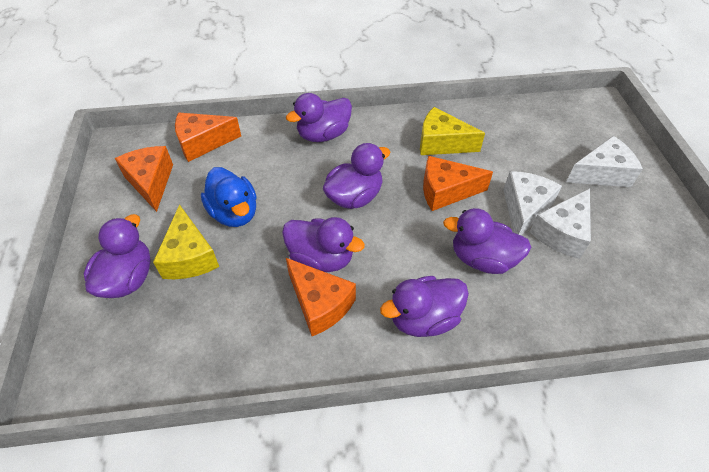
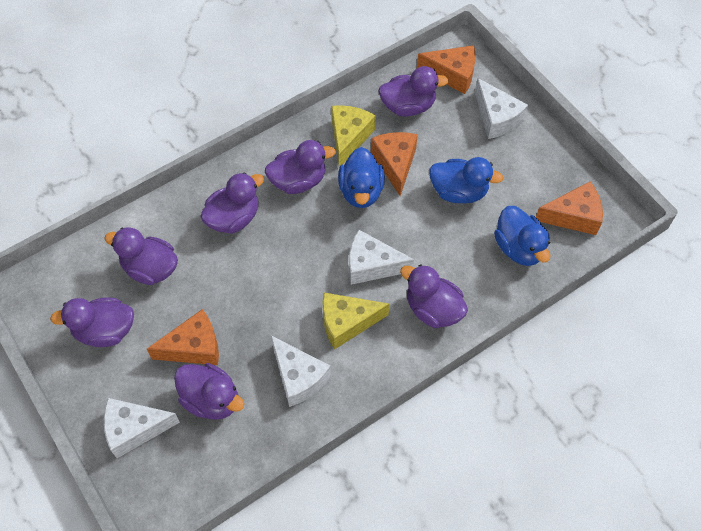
blue duck: [201,167,257,227] = 1 -> [338,147,385,208] [429,157,504,203] [494,206,551,266] = 3
purple duck: [84,214,151,298] [282,217,365,272] [286,93,352,142] [323,143,390,209] [380,276,469,337] [443,208,531,274] = 6 -> [50,298,134,347] [104,227,178,285] [174,363,244,420] [200,172,264,234] [265,140,336,194] [378,66,449,117] [400,264,468,328] = 7
white cheese: [503,171,562,236] [530,188,591,259] [566,136,643,187] = 3 -> [104,398,180,458] [271,336,331,407] [349,230,414,285] [475,78,528,139] = 4

